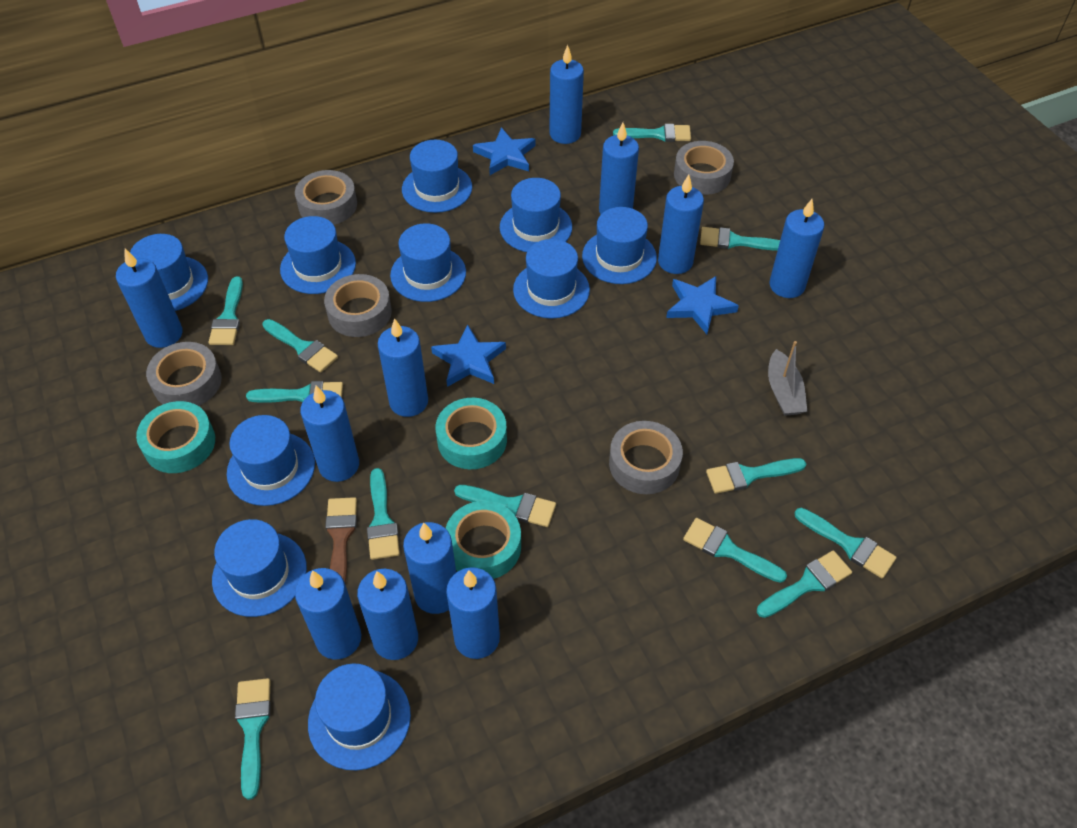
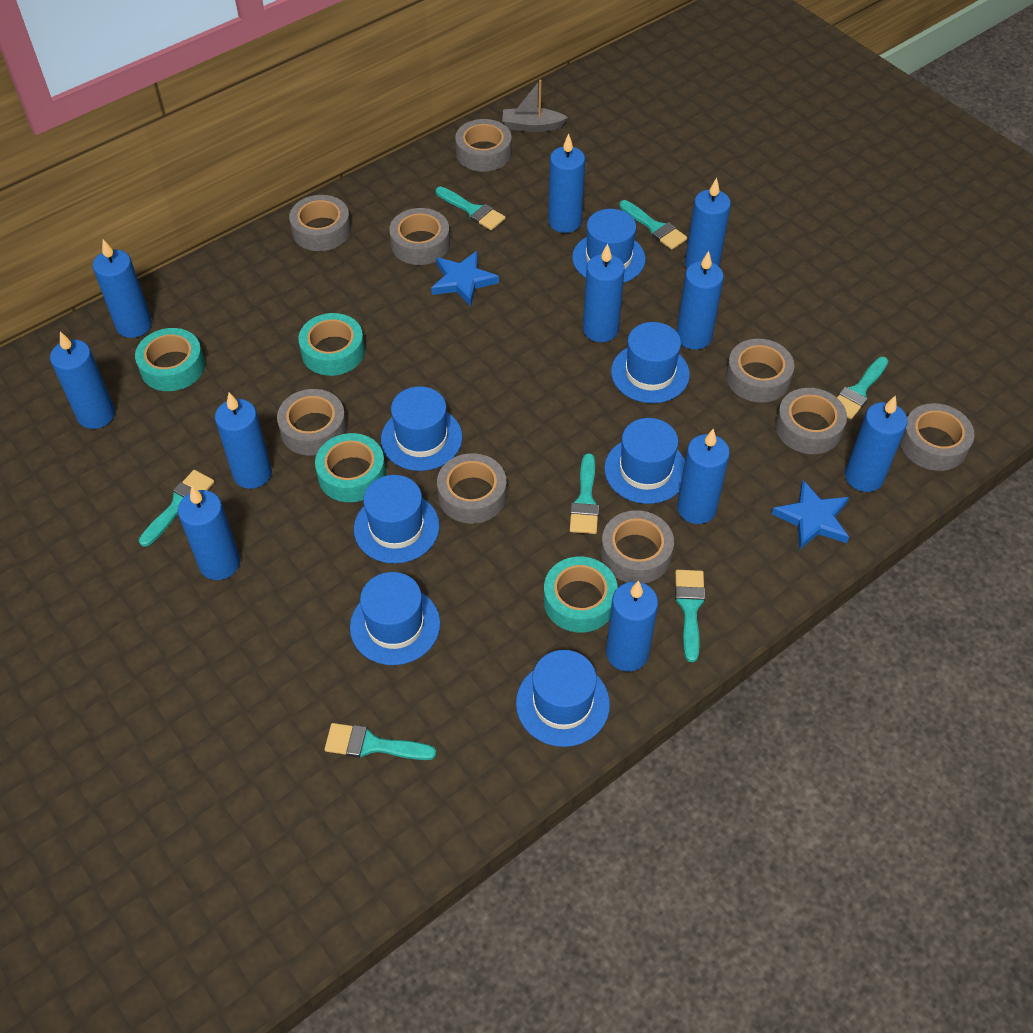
blue hat: [130,234,208,311] [212,519,307,617] [227,415,315,506] [280,216,356,294] [308,663,411,770] [390,223,466,302] [402,140,472,213] [500,178,572,252] [513,239,590,319] [582,207,657,284] = 10 -> [350,572,440,665] [354,475,440,564] [381,386,462,471] [516,650,610,747] [572,209,646,283] [604,418,685,504] [611,322,690,403] = 7
blue star: [431,324,506,387] [473,128,536,175] [666,276,739,334] = 3 -> [431,251,499,306] [772,480,849,550] = 2
brown brush: [325,497,357,584] = 1 -> none = 0
grey tape: [146,342,222,406] [295,170,357,225] [324,274,392,337] [609,421,683,494] [674,141,734,195] = 5 -> [277,389,347,456] [289,195,351,251] [389,208,450,265] [437,453,507,524] [455,119,512,172] [601,510,674,583] [726,339,794,403] [775,388,847,454] [900,403,974,471] = 9
turquoise brush: [209,276,243,345] [235,678,271,800] [246,381,343,403] [262,319,338,373] [367,468,400,560] [454,485,556,527] [613,124,691,142] [683,518,787,583] [700,227,780,251] [706,458,806,494] [757,550,852,618] [794,508,897,579] = 12 -> [139,470,214,547] [325,723,436,760] [436,187,505,230] [570,453,599,534] [619,200,687,250] [675,570,705,662] [837,357,888,419] = 7
turquoise tape: [136,401,215,473] [436,398,507,469] [445,501,521,579] = 3 -> [135,328,205,391] [298,313,365,376] [315,433,386,502] [544,557,618,633] = 4

